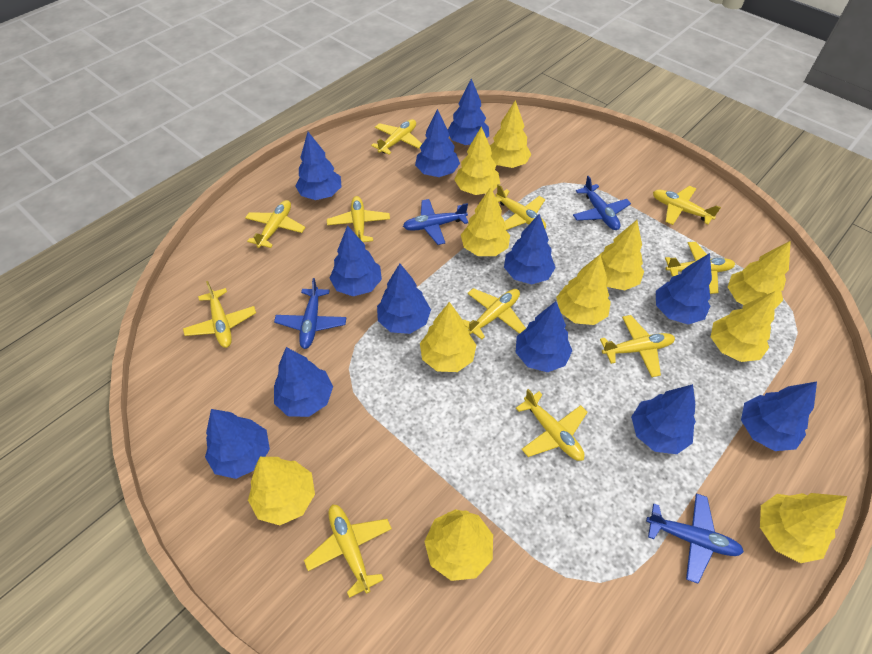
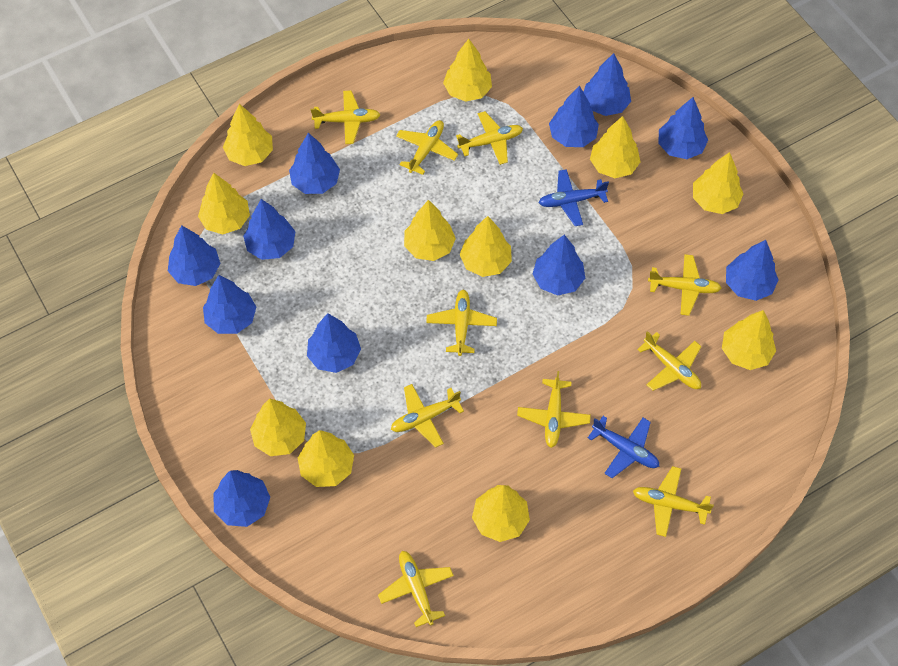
blue plane: [274,278,346,349] [403,199,468,245] [573,176,631,230] [646,493,744,584] = 4 -> [539,169,609,226] [588,416,660,478] = 2
blue tree: [205,409,270,479] [274,347,333,417] [295,132,342,200] [329,225,382,296] [377,264,431,334] [415,109,460,177] [448,78,489,145] [504,214,556,284] [515,301,572,372] [631,384,696,454] [656,253,712,324] [741,381,817,451] = 12 -> [168,225,220,286] [203,275,256,334] [213,470,270,527] [243,199,296,260] [289,133,340,194] [307,313,361,373] [533,235,585,295] [549,85,599,147] [584,53,631,116] [658,97,708,159] [726,240,779,301] = 11
yellow plane: [183,281,256,348] [245,200,306,248] [304,504,392,598] [327,196,390,242] [371,119,422,155] [463,288,526,340] [495,184,546,230] [516,389,587,461] [600,315,675,377] [653,186,721,225] [665,242,735,294] = 11 -> [311,90,380,144] [378,551,454,627] [391,384,464,448] [396,120,458,175] [426,290,497,356] [456,111,523,165] [517,371,591,448] [633,466,714,537] [637,331,701,391] [648,254,721,316] = 10

